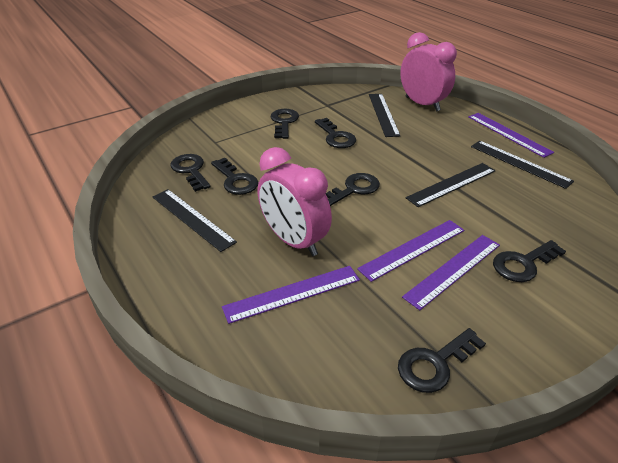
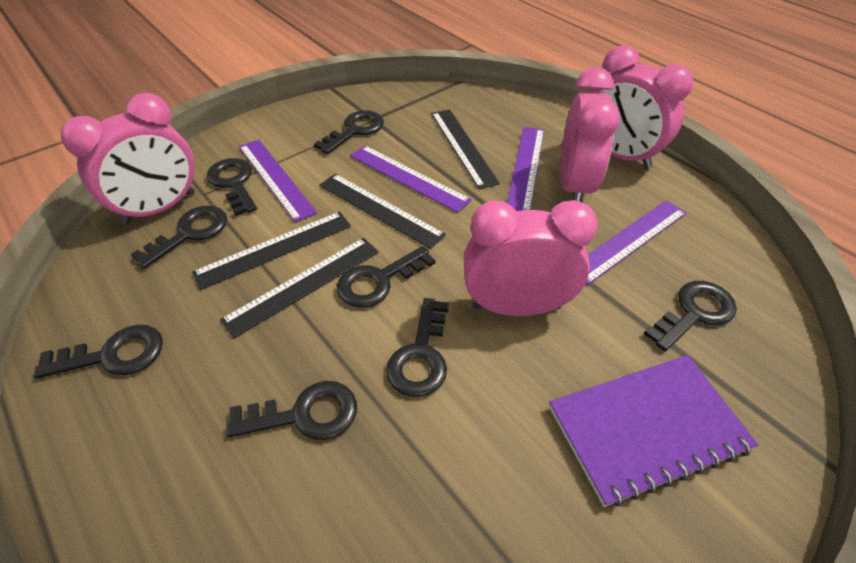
black key: [171,154,211,192] [211,158,258,195] [271,108,299,139] [315,118,356,148] [326,173,380,206] [398,328,486,393] [493,240,566,282] = 7 -> [34,325,163,379] [130,205,227,269] [207,158,257,216] [226,381,357,440] [314,110,384,154] [337,246,435,308] [386,298,449,397] [644,281,737,352] = 8
pink clock: [258,147,332,256] [400,32,457,111] = 2 -> [61,93,195,225] [464,200,598,316] [560,67,620,202] [592,45,693,169] = 4
purple notebook: none = 0 -> [549,355,758,507] = 1

